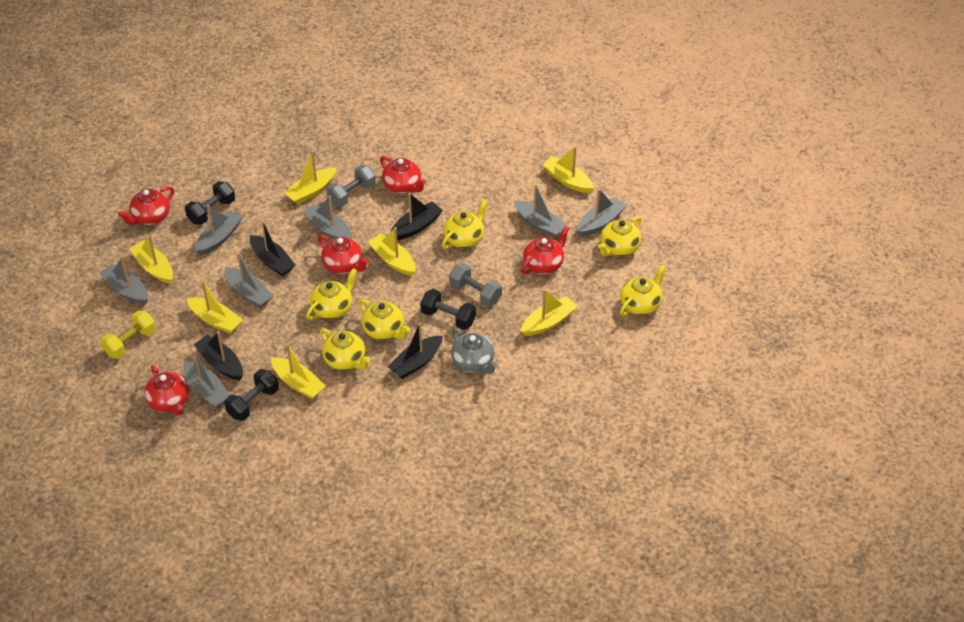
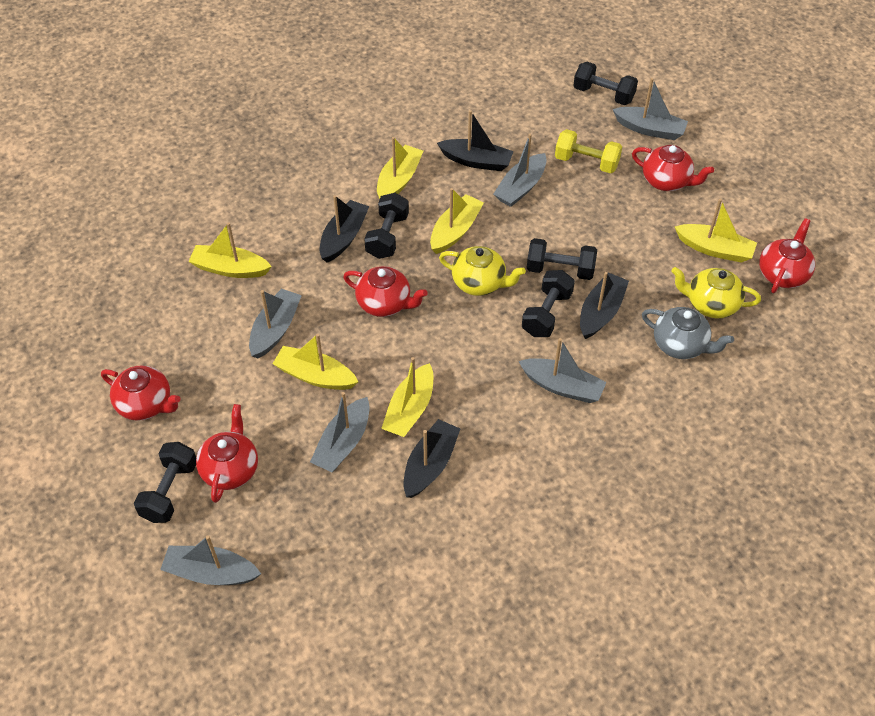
black dumbbell: [185,181,235,225] [224,369,279,421] [420,289,476,330] = 3 -> [134,442,196,523] [364,193,409,259] [522,270,575,337] [527,238,597,280] [573,62,638,105] = 5
grey boat: [99,257,148,305] [183,350,230,408] [195,205,242,255] [225,253,273,308] [303,196,352,239] [514,184,567,237] [577,189,627,236] = 7 -> [160,535,261,585] [249,289,302,359] [310,392,370,472] [493,134,547,207] [518,338,607,403] [613,78,688,140] = 6
grey dumbbell: [326,165,376,207] [449,263,502,307] = 2 -> none = 0
yellow boat: [129,235,173,284] [187,281,243,334] [271,344,326,399] [284,151,336,204] [368,227,416,276] [520,289,577,336] [542,146,594,193] = 7 -> [188,222,272,278] [272,334,358,390] [377,137,423,199] [381,357,433,437] [430,188,484,254] [675,199,757,263] = 6
yellow teapot: [306,268,357,320] [320,328,371,370] [359,299,410,340] [442,199,488,249] [598,216,641,256] [620,264,666,316] = 6 -> [439,246,526,296] [671,267,761,318] = 2

